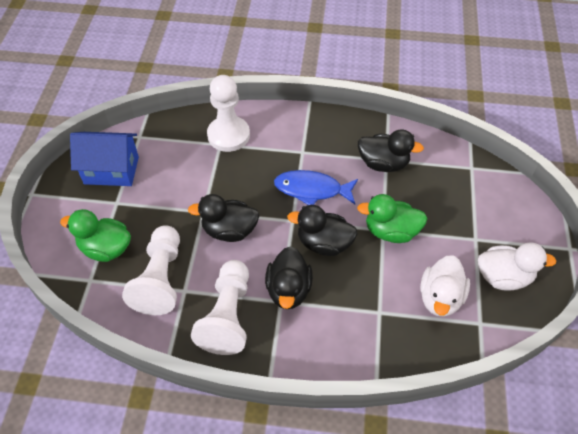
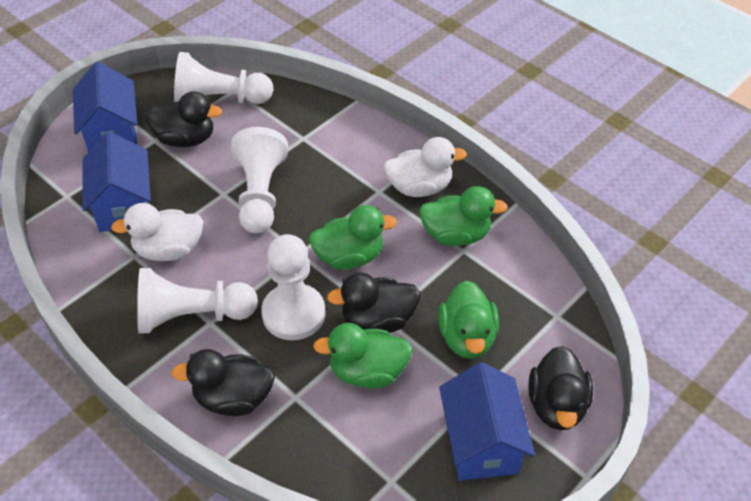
blue fish: [274,170,358,205] = 1 -> none = 0
blue house: [70,132,139,186] = 1 -> [73,62,137,152] [83,131,151,232] [439,362,535,481] = 3
green duck: [60,209,131,262] [357,194,428,243] = 2 -> [309,205,397,270] [313,323,412,388] [419,186,508,246] [438,281,499,359] = 4
white pawn: [122,225,180,315] [191,260,249,355] [207,75,250,152] = 3 -> [137,268,258,333] [174,52,273,104] [231,127,288,233] [261,234,325,340] = 4

